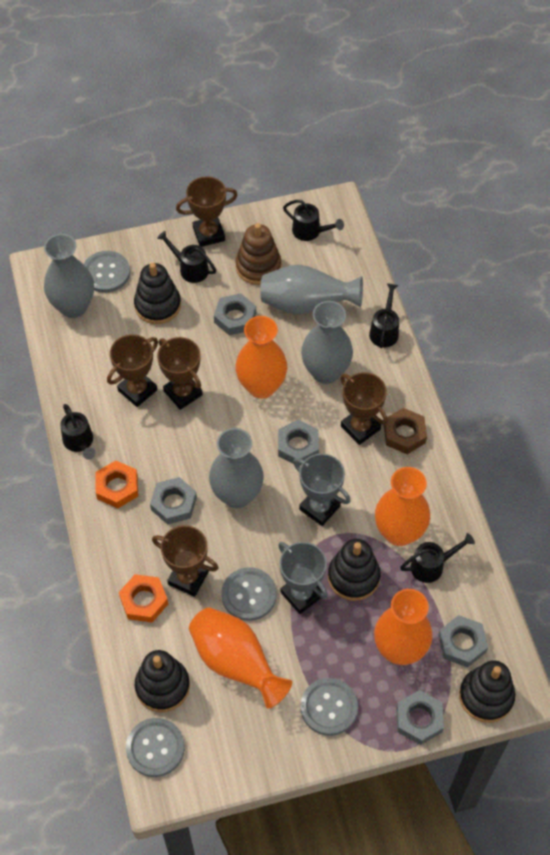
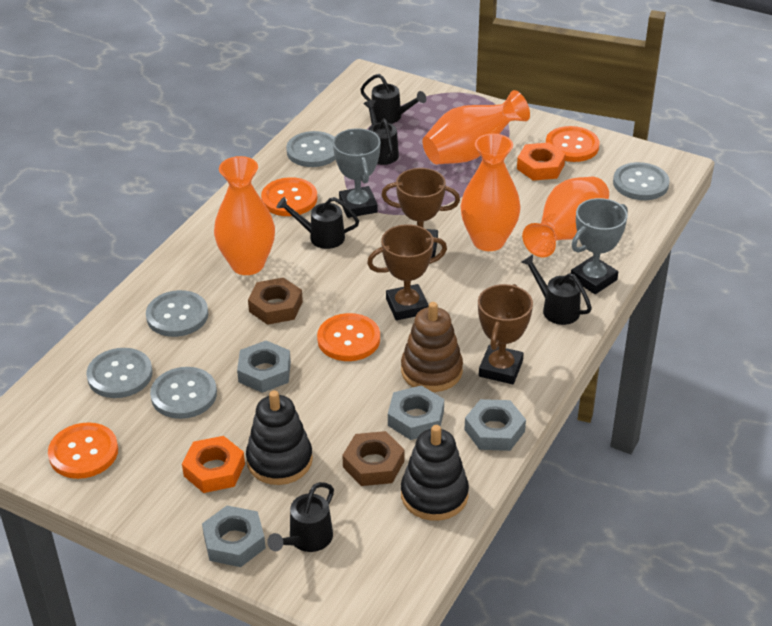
black stacking toy: [134,263,181,324] [135,650,190,712] [328,539,380,601] [459,660,515,723] = 4 -> [246,391,313,485] [401,425,469,521] = 2
brown nut: [384,408,427,454] = 1 -> [248,277,303,325] [342,431,404,486] = 2
brown trophy: [107,334,158,407] [152,525,218,597] [157,337,203,410] [176,177,237,247] [340,372,388,445] = 5 -> [367,224,447,320] [381,168,460,258] [478,284,533,384] = 3
grey button: [84,251,130,293] [126,718,185,777] [221,567,276,621] [301,678,358,736] = 4 -> [86,348,153,398] [146,290,208,337] [150,367,217,419] [286,131,336,167] [613,162,670,200] = 5
grey nut: [150,477,197,525] [214,293,256,336] [278,419,319,466] [397,690,444,745] [438,615,488,668] = 5 -> [202,506,266,567] [237,341,291,393] [388,385,444,440] [464,399,526,451] = 4
grey vase: [44,234,94,318] [209,428,264,508] [260,265,363,315] [301,301,353,384] = 4 -> none = 0
orange button: none = 0 -> [48,422,118,479] [261,177,317,216] [317,313,380,361] [546,126,599,162] = 4

